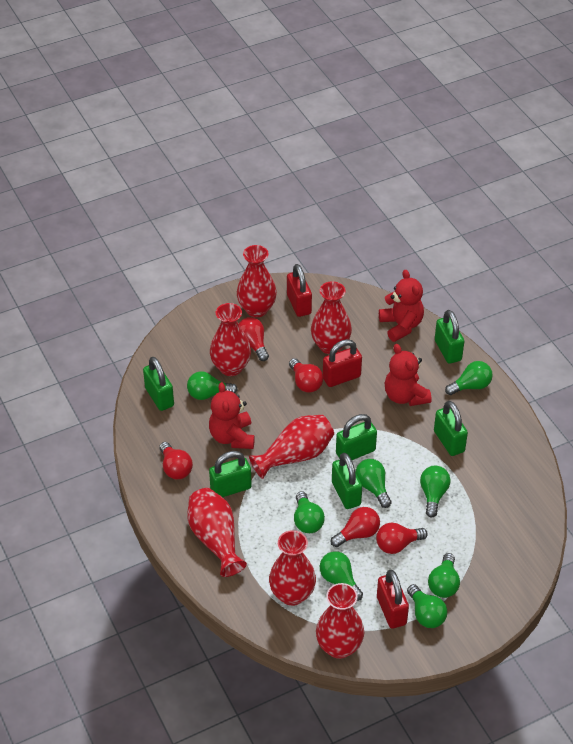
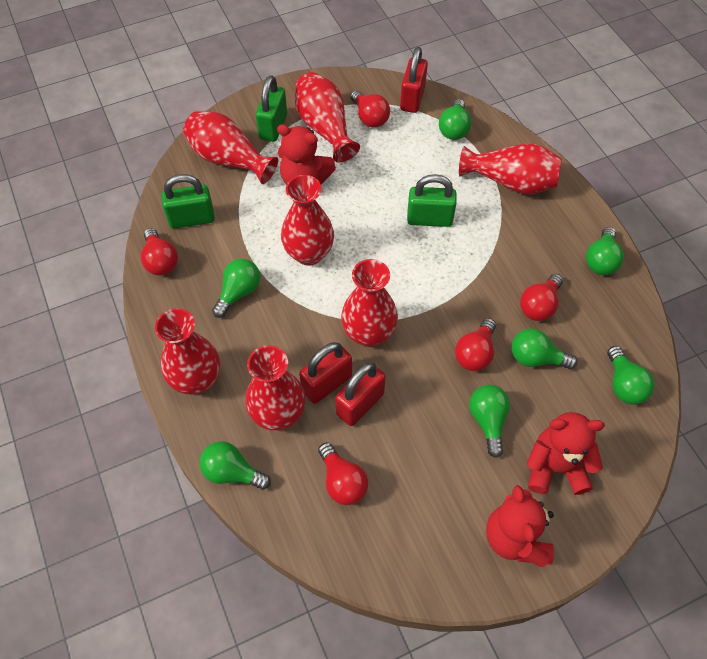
green light bulb: [187,371,238,400] [294,491,325,533] [320,551,363,601] [356,459,392,508] [407,584,447,628] [420,466,451,517] [428,553,460,598] [445,361,493,395] = 8 -> [200,441,271,490] [212,259,260,318] [439,99,472,140] [469,385,510,458] [512,328,577,369] [586,227,624,275] [607,346,655,404] = 7
green padlock: [143,357,174,411] [209,451,252,497] [332,453,362,509] [336,414,377,460] [434,401,468,456] [435,310,464,364] = 6 -> [161,174,215,229] [256,75,287,142] [407,174,457,227] = 3

